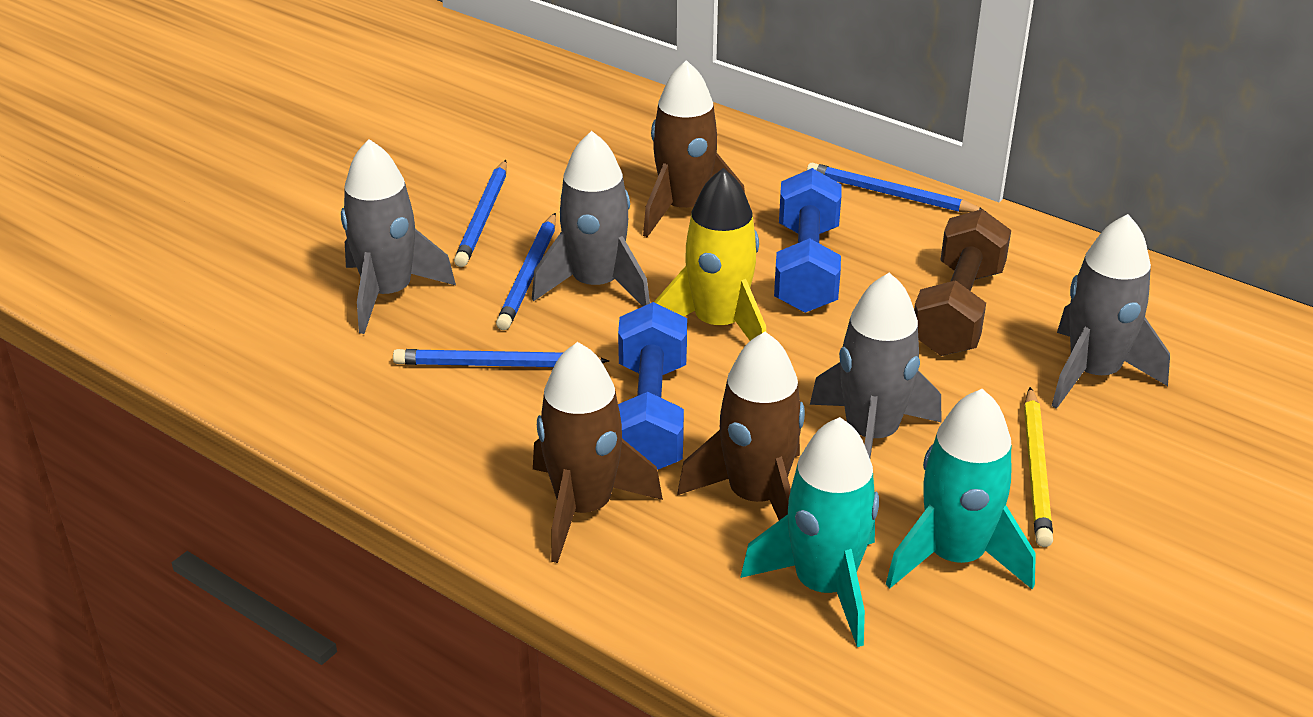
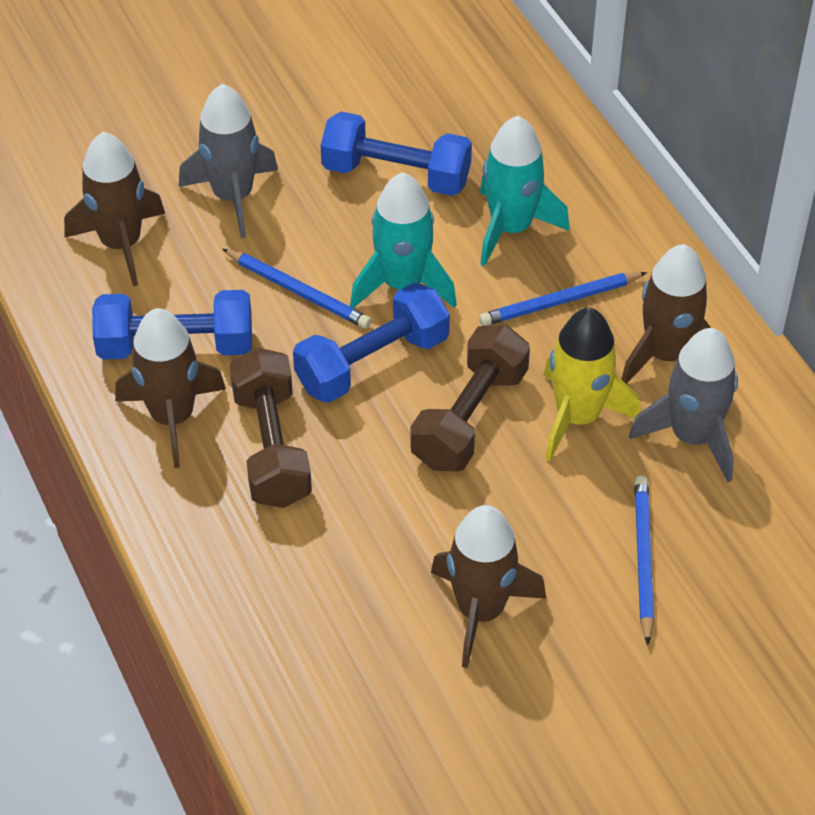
blue dumbbell: [618,302,687,470] [774,168,842,313] = 2 -> [92,290,252,360] [293,283,450,403] [321,111,472,196] = 3
blue pencil: [393,349,609,367] [454,160,507,267] [496,213,556,330] [807,163,985,213] = 4 -> [223,249,371,328] [479,272,647,326] [634,475,654,645] = 3
brown dumbbell: [914,209,1011,356] = 1 -> [230,347,312,508] [411,325,530,472] = 2
brown rocket: [533,342,663,563] [643,60,745,237] [677,332,805,520] = 3 -> [64,132,165,286] [115,308,226,468] [431,505,546,668] [621,244,711,384] = 4
grey rocket: [341,139,456,334] [532,131,650,306] [810,272,942,458] [1052,214,1170,409] = 4 -> [179,84,278,238] [629,328,738,482] = 2
yellow pencil: [1024,387,1053,547] = 1 -> none = 0

